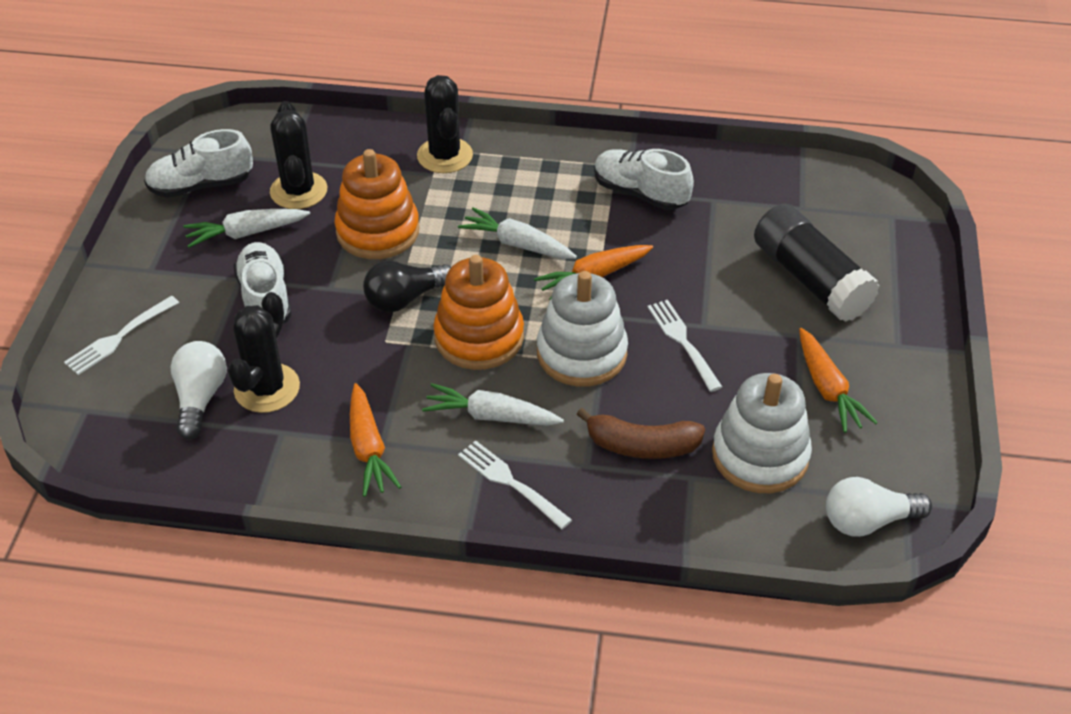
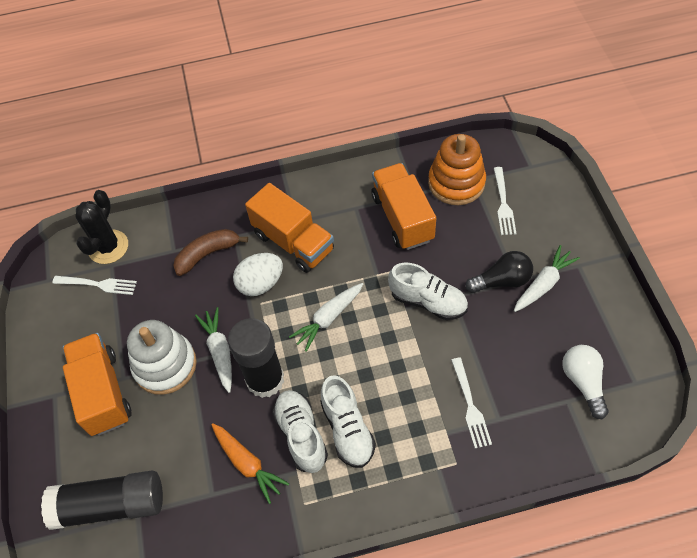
black cactus: [228,292,300,413] [270,101,327,209] [417,75,473,173] = 3 -> [75,190,128,264] = 1
black glue stick: [754,204,880,322] = 1 -> [41,471,163,530] [228,318,284,398] = 2
orange carrot: [350,383,401,497] [534,245,653,300] [799,328,878,433] = 3 -> [211,423,289,504] = 1
orange stacking toy: [334,149,420,259] [433,255,524,370] = 2 -> [428,134,486,205] = 1
orange truck: none = 0 -> [63,333,132,436] [245,183,334,273] [371,163,436,250] = 3
white egg: none = 0 -> [233,253,283,296] = 1
white light bulb: [171,341,227,439] [826,477,932,537] = 2 -> [562,345,609,419] = 1
white stacking toy: [537,271,628,387] [712,373,812,493] = 2 -> [127,320,197,395] = 1

